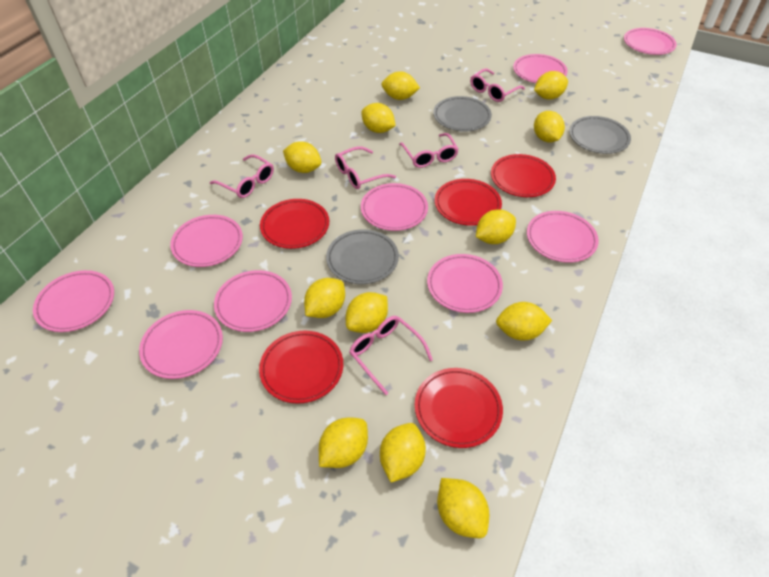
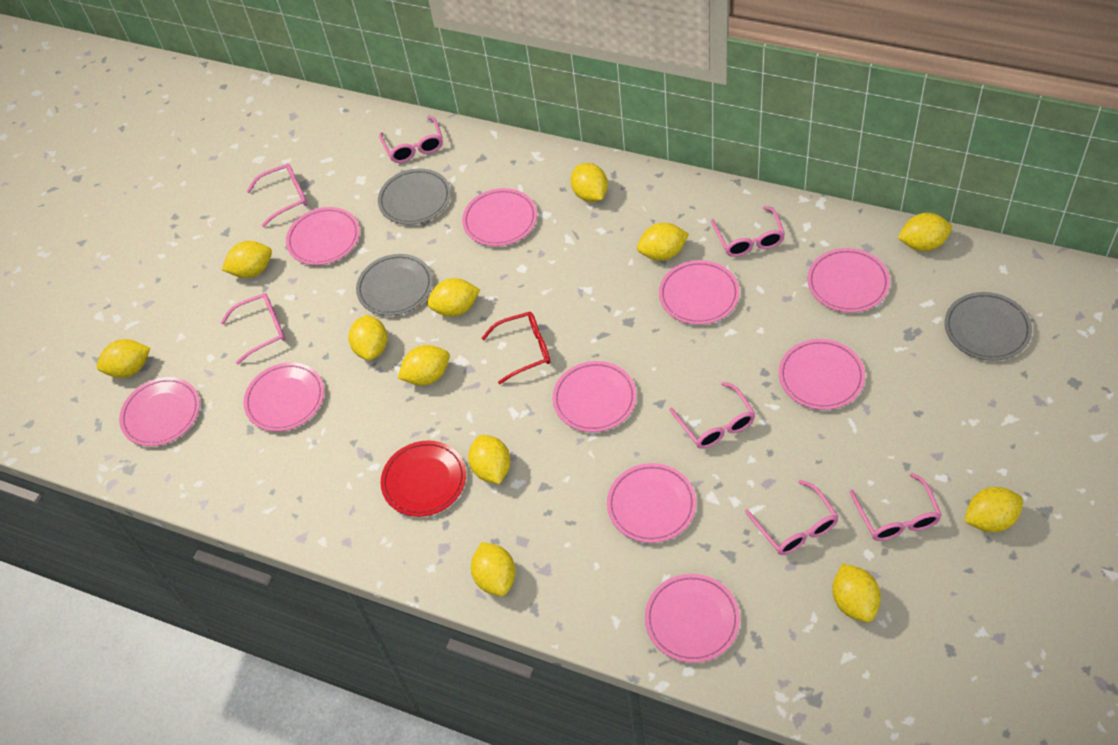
pink glasses: [210,154,274,198] [335,146,396,189] [349,316,433,395] [399,133,459,168] [470,69,525,102] = 5 -> [221,293,285,365] [247,163,307,227] [379,116,443,163] [669,382,755,449] [711,206,785,257] [745,480,839,555] [849,473,942,541] = 7
pink plate: [33,270,114,332] [139,310,223,379] [170,215,243,267] [214,270,292,332] [361,183,428,231] [427,254,503,313] [513,54,568,83] [527,211,599,263] [624,28,677,55] = 9 -> [119,377,200,446] [243,362,324,431] [286,207,360,265] [462,188,537,246] [552,361,636,432] [607,463,696,543] [645,574,740,663] [659,260,740,325] [779,339,865,410] [807,248,890,313] = 10
red glasses: none = 0 -> [482,312,550,384] = 1
red plate: [259,331,343,404] [260,199,329,249] [415,368,503,448] [435,179,502,226] [491,154,556,197] = 5 -> [381,440,466,517] = 1

